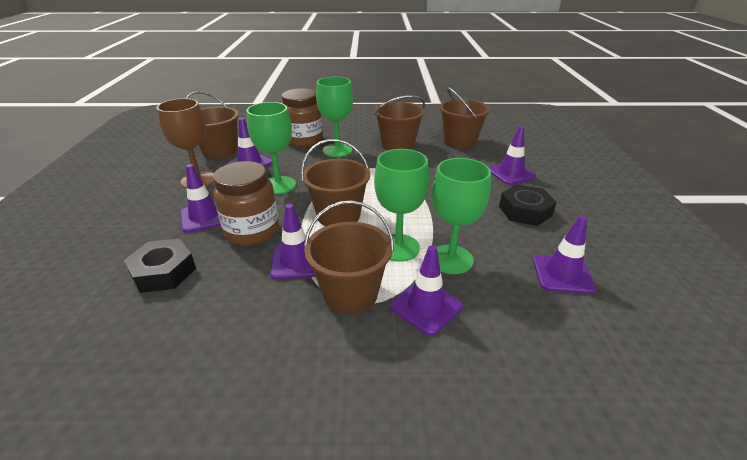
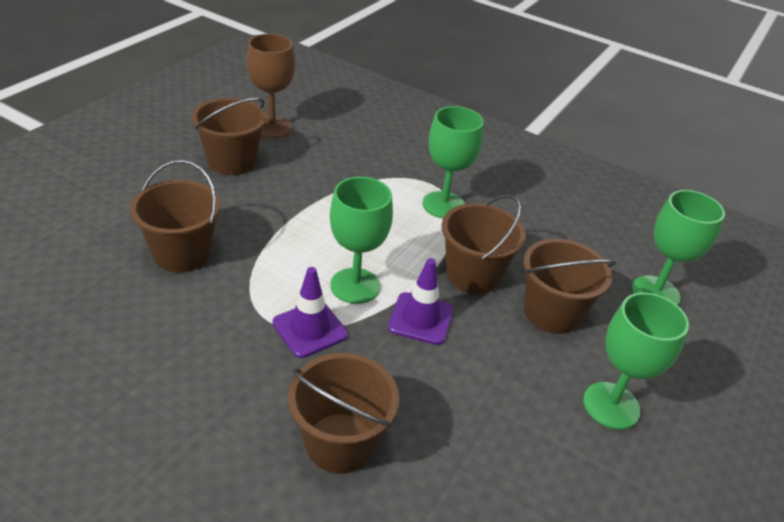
black nut: [123,239,196,293] [499,184,557,226] = 2 -> none = 0
brown jar: [213,161,279,246] [281,88,323,147] = 2 -> none = 0
purple traffic cone: [180,164,221,233] [227,118,272,167] [270,204,316,279] [390,245,463,336] [489,126,536,185] [533,216,596,294] = 6 -> [272,267,348,358] [388,258,454,345] = 2

